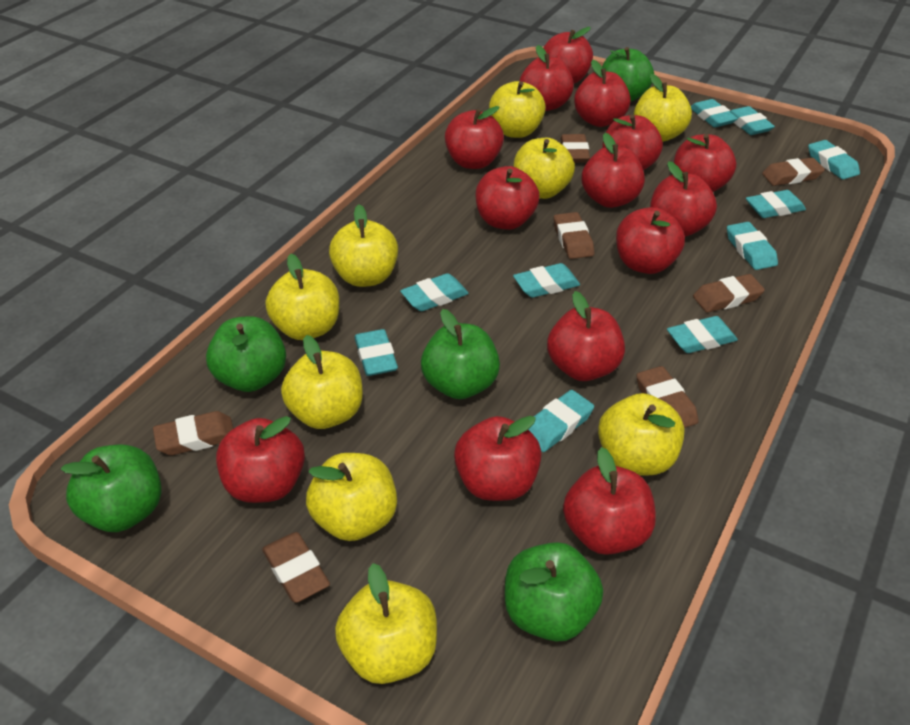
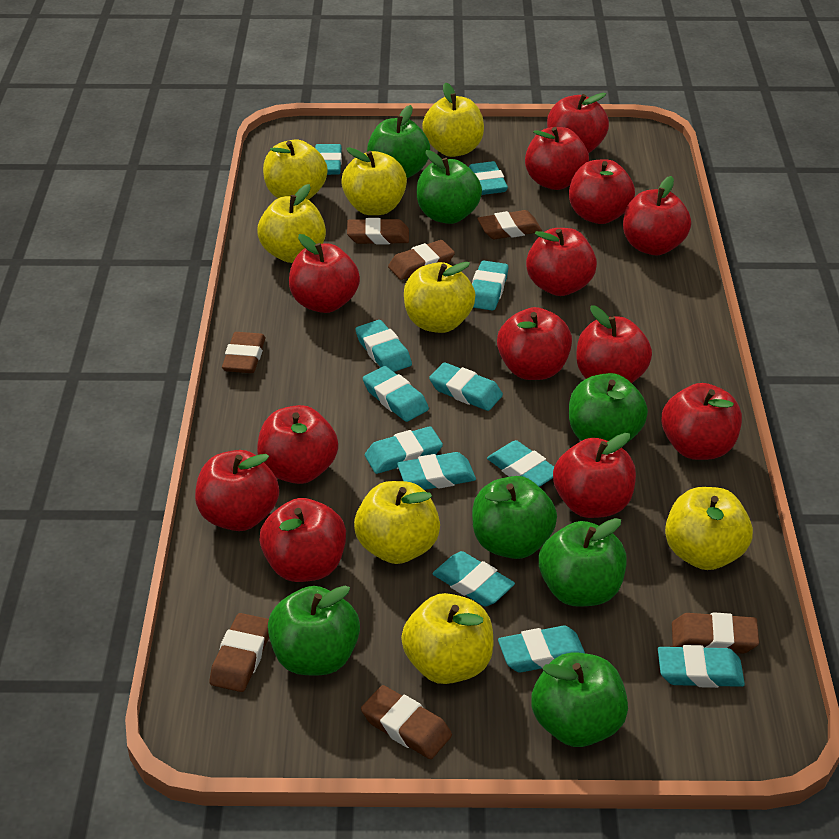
green apple: [61,445,162,532] [206,316,286,392] [421,309,500,399] [505,542,603,642] [602,47,654,102] = 5 -> [268,585,360,675] [367,105,430,178] [417,150,482,224] [472,476,557,559] [531,652,628,747] [539,518,627,607] [569,373,648,444] = 7
red apple: [216,416,305,503] [445,106,504,169] [454,416,542,501] [475,166,539,230] [520,45,574,111] [543,27,593,84] [547,291,625,381] [563,447,656,555] [574,60,631,127] [582,133,645,208] [602,115,663,170] [616,207,685,274] [650,161,717,237] [674,134,736,192] = 14 -> [195,450,279,531] [257,405,338,484] [260,498,346,582] [289,234,360,313] [497,307,572,380] [525,127,589,190] [526,228,597,296] [547,93,609,153] [553,433,636,518] [569,159,635,224] [576,305,652,383] [623,176,691,255] [662,383,742,460] = 13
turquoise eraser: [354,329,398,376] [400,273,469,311] [513,263,580,298] [528,390,594,452] [667,316,738,353] [691,99,738,127] [727,222,778,270] [730,106,775,135] [746,190,806,218] [808,140,860,180] = 10 -> [315,144,342,175] [355,320,412,372] [363,366,429,422] [365,426,443,474] [397,452,476,490] [429,362,503,411] [432,551,515,607] [469,161,508,195] [472,261,508,311] [487,440,554,487] [498,625,585,673] [658,645,745,688] = 12
yellow apple: [266,254,339,340] [281,335,363,429] [306,453,397,541] [329,204,398,287] [335,563,437,684] [489,81,546,138] [514,138,575,199] [598,393,684,476] [634,74,692,142] = 9 -> [257,184,326,263] [263,140,328,200] [341,147,407,215] [354,481,440,564] [401,593,493,684] [404,262,475,333] [422,83,484,157] [665,487,753,570] = 8

